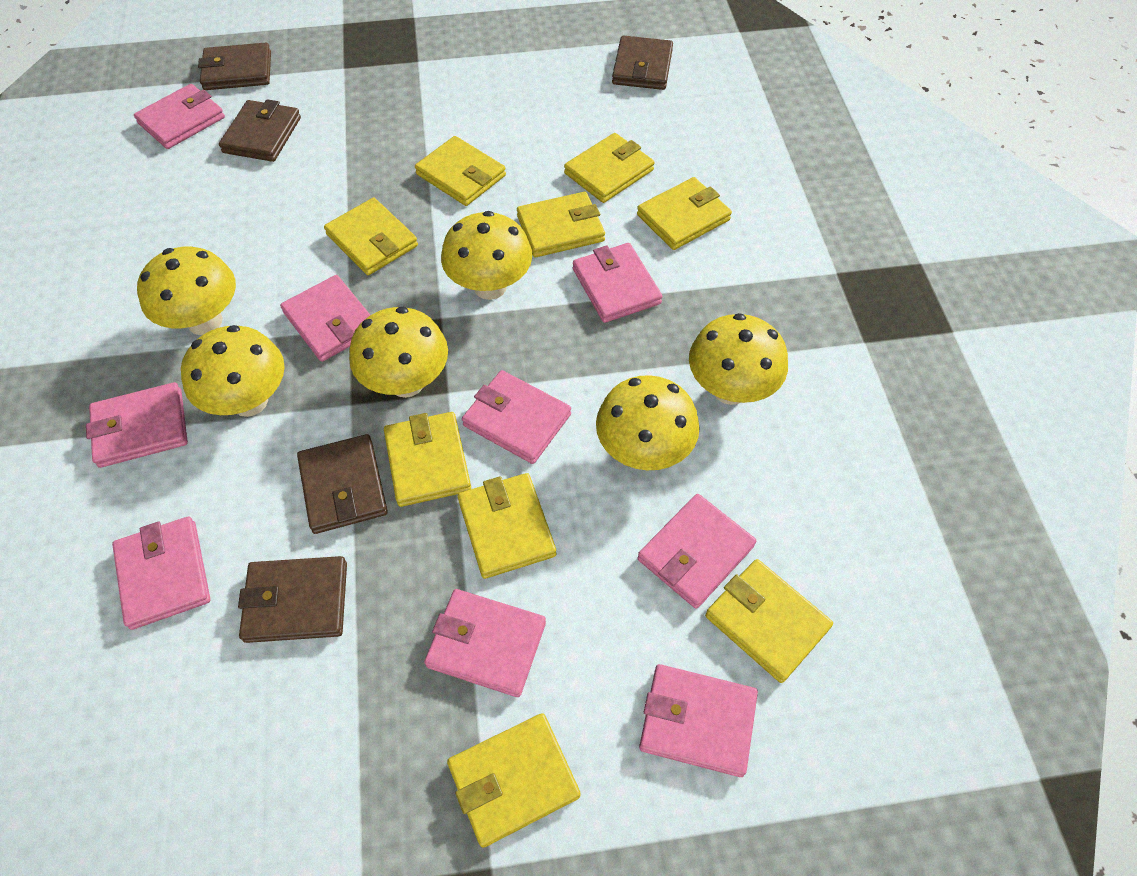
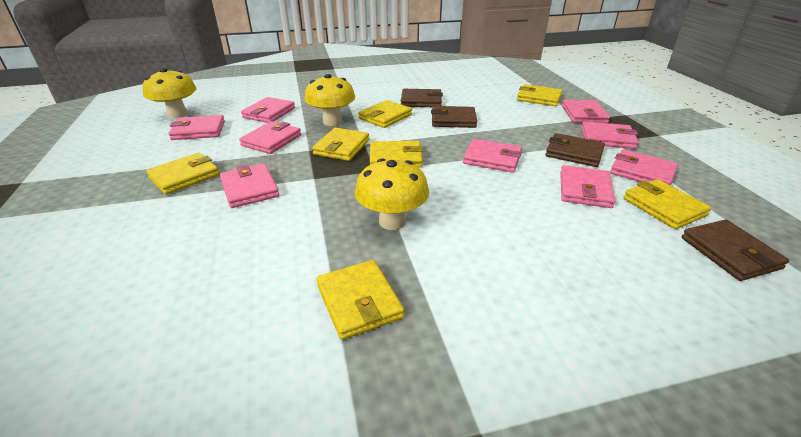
brown wallet: [198,43,271,90] [219,99,301,162] [238,556,347,643] [297,434,388,534] [612,36,673,90] = 5 -> [401,89,443,107] [431,106,477,128] [546,133,605,167] [682,220,789,281] = 4
yellow mushroom: [137,247,236,335] [181,325,285,417] [349,307,448,398] [441,211,532,300] [596,375,700,470] [689,313,788,405] = 6 -> [143,68,196,119] [304,74,355,126] [355,158,429,230] = 3
yellow wallet: [324,198,418,275] [384,412,471,507] [415,136,506,206] [447,713,581,848] [458,473,556,579] [517,192,605,257] [564,133,655,203] [637,177,732,250] [705,559,833,683] = 9 -> [146,153,220,195] [312,127,369,161] [316,260,404,340] [358,100,412,128] [370,141,423,167] [517,84,563,106] [623,179,712,229] = 7

